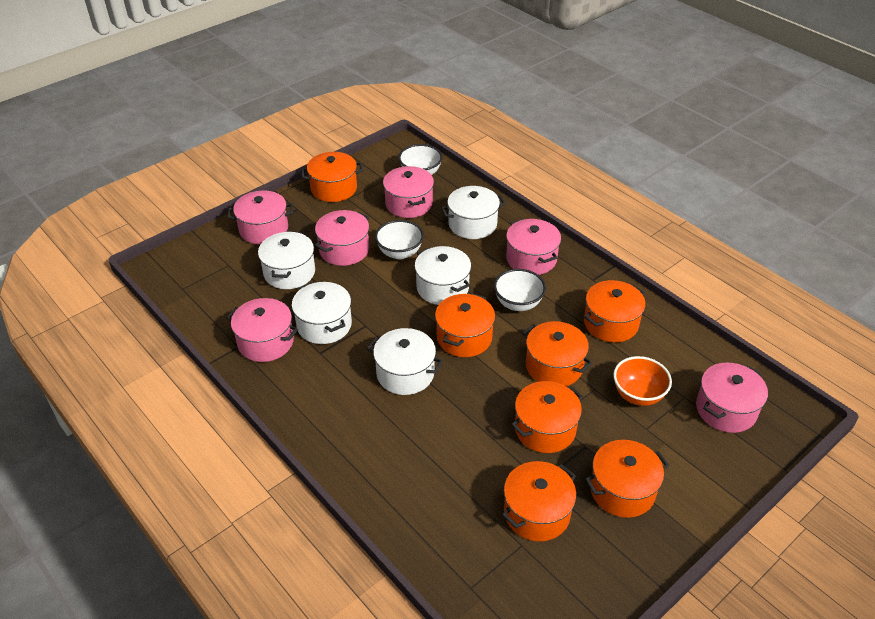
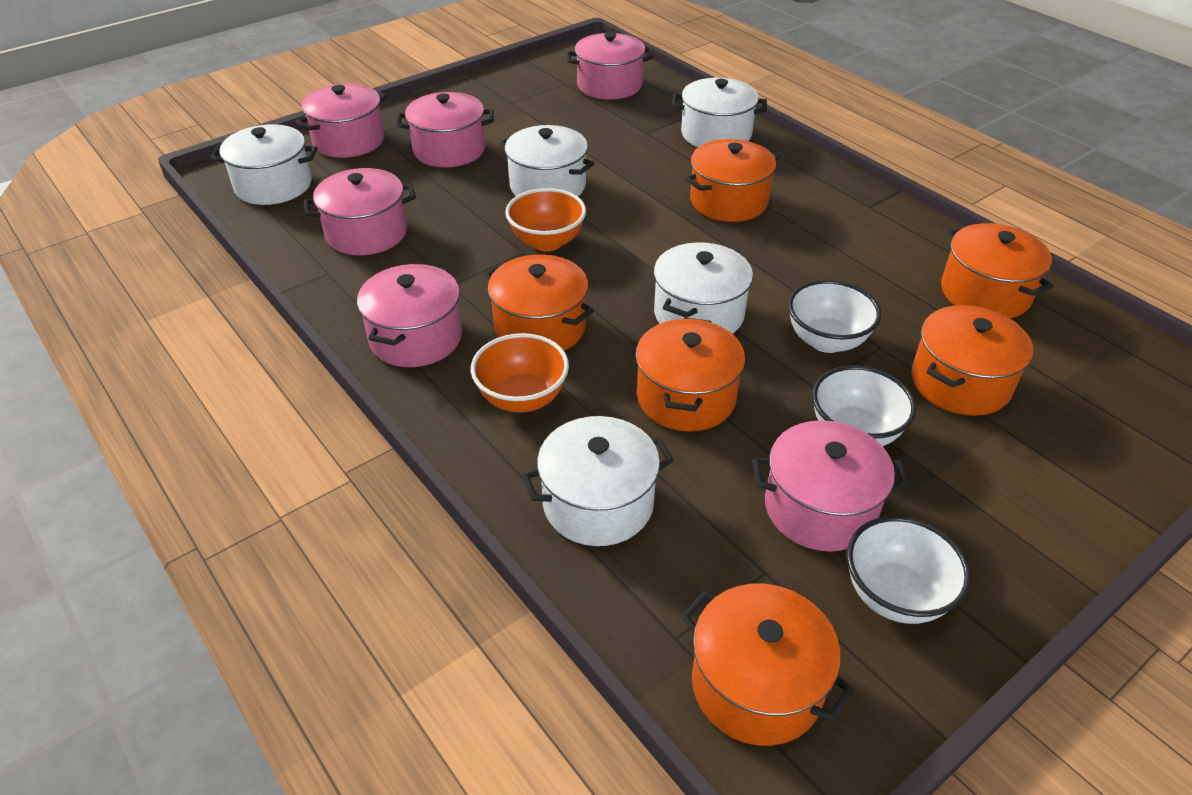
orange bowl: [613,356,672,406] = 1 -> [471,333,569,413] [505,188,586,251] = 2
orange pot: [301,152,363,202] [435,293,495,357] [502,461,576,542] [511,381,583,453] [523,321,592,386] [584,280,646,342] [585,440,669,518] = 7 -> [485,255,594,351] [636,317,745,432] [681,584,854,746] [685,139,779,222] [911,305,1033,416] [941,223,1053,319] = 6

